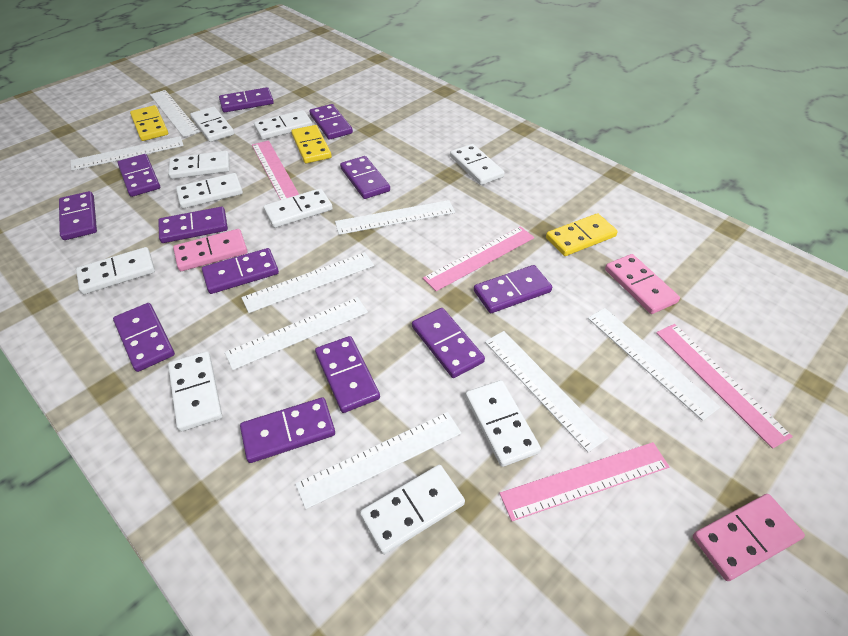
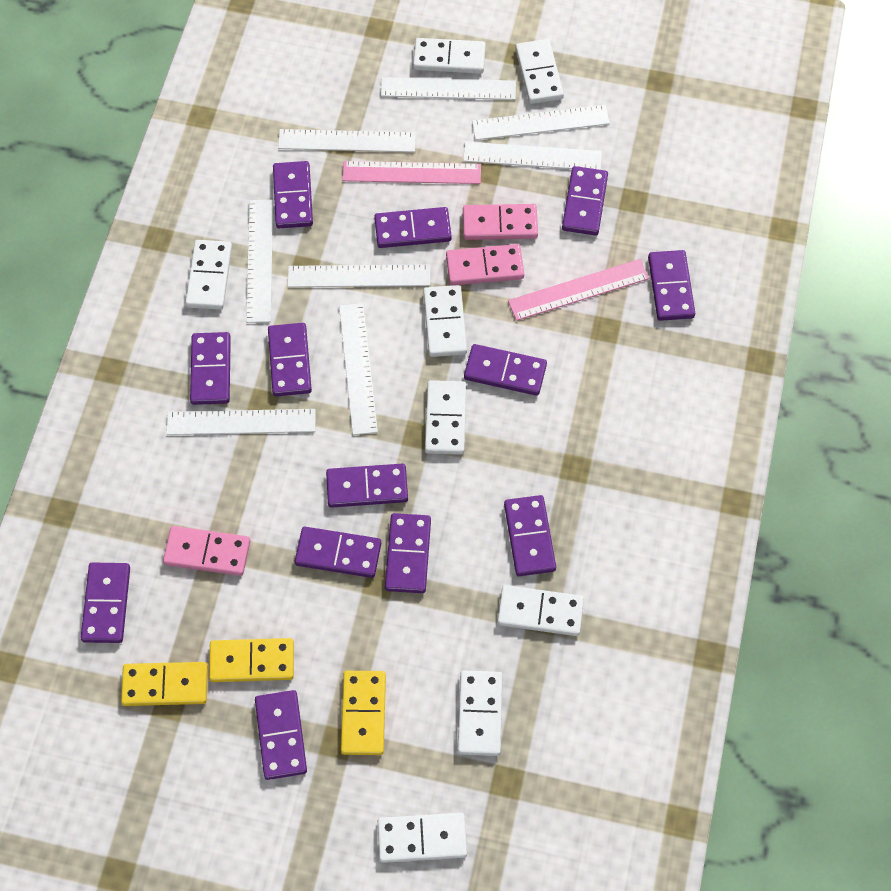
pink ruler: [252,140,299,200] [423,226,534,291] [499,442,669,521] [656,324,793,449] = 4 -> [342,161,481,184] [508,259,649,321] = 2
purple domino: [59,191,97,240] [113,303,175,372] [117,154,160,197] [158,207,228,243] [202,248,279,294] [219,87,274,112] [240,397,335,463] [310,104,353,140] [315,336,380,413] [340,156,390,199] [412,308,485,378] [474,265,552,313] = 12 -> [81,563,130,643] [190,332,231,405] [255,690,307,780] [268,323,312,397] [273,161,313,228] [295,527,381,578] [326,463,408,508] [374,207,452,248] [385,513,431,593] [464,344,547,396] [504,495,556,576] [562,166,608,236] [648,250,695,321] = 13
white domino: [76,247,155,294] [168,151,230,179] [168,351,222,432] [176,173,243,208] [190,107,234,142] [254,110,313,140] [263,188,333,228] [360,465,465,555] [450,144,505,185] [465,380,541,467] = 10 -> [185,240,232,310] [378,813,467,863] [413,38,486,74] [423,285,467,357] [425,380,467,455] [458,670,503,756] [497,585,584,636] [515,39,564,104] = 8

